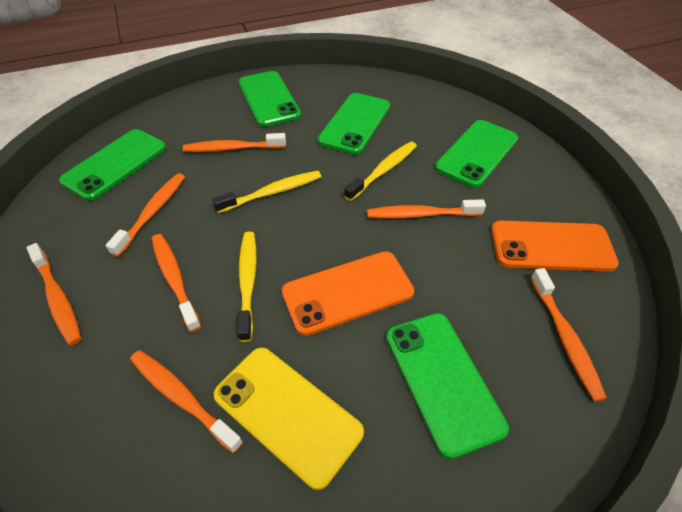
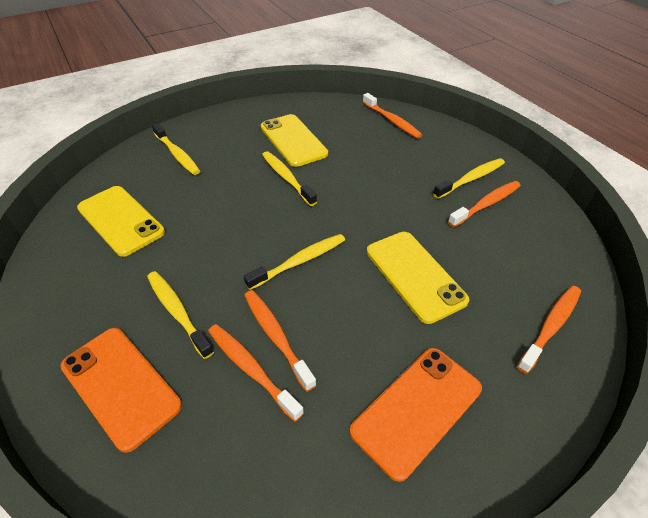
green phone: [59,129,166,201] [239,71,301,127] [318,93,390,155] [386,313,509,459] [435,120,518,188] = 5 -> none = 0
orange toothbrush: [26,243,82,346] [106,173,185,257] [130,350,243,453] [152,234,201,332] [183,133,286,152] [367,199,486,219] [531,268,607,401] = 7 -> [208,324,304,422] [244,290,316,392] [363,93,422,138] [448,181,521,228] [517,285,581,374] = 5
yellow phone: [213,347,364,490] = 1 -> [77,186,165,257] [261,114,328,167] [367,232,469,324] = 3
yellow toothbrush: [212,171,321,213] [237,232,257,342] [344,142,417,201] = 3 -> [147,271,214,359] [152,123,200,175] [244,234,345,290] [262,151,317,206] [433,158,505,199] = 5

